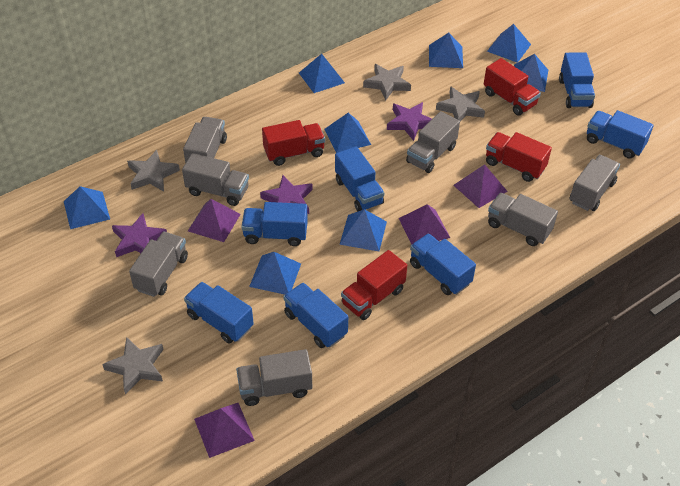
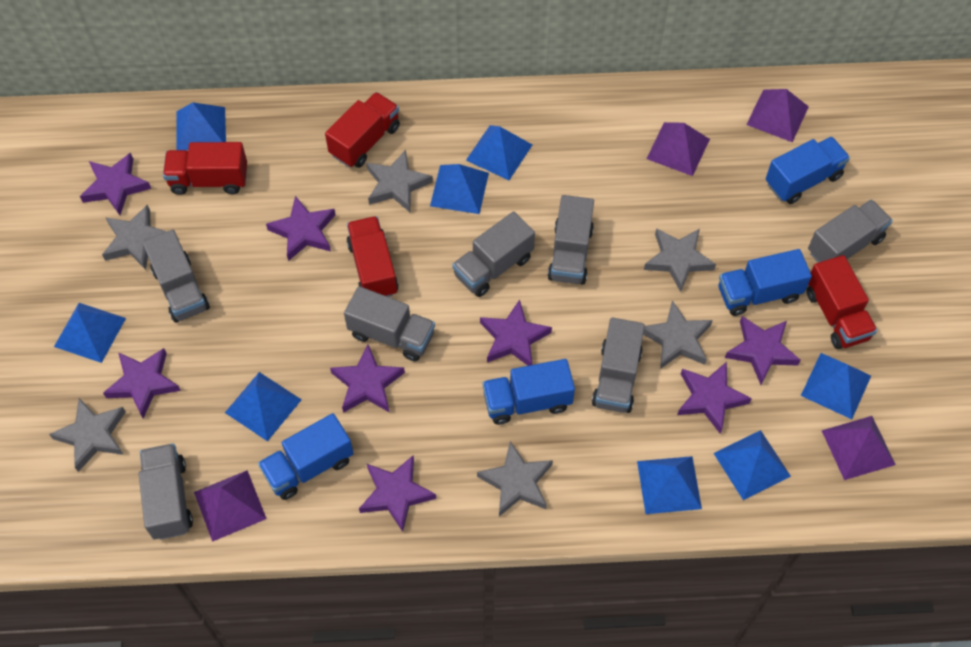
blue truck: [184,282,254,344] [241,202,308,246] [283,283,348,348] [335,146,384,211] [410,233,476,295] [559,52,595,108] [587,110,654,159] = 7 -> [258,413,354,500] [483,359,575,425] [719,249,812,316] [766,136,850,204] = 4
grey star: [102,337,164,395] [127,150,180,192] [363,64,411,100] [436,86,485,122] = 4 -> [49,398,126,472] [102,204,167,270] [366,150,433,212] [477,441,553,516] [643,301,713,369] [644,228,716,292] = 6
purple star: [112,213,167,257] [260,175,313,214] [387,102,432,141] = 3 -> [80,153,151,215] [103,348,181,418] [266,196,335,261] [330,345,405,413] [359,455,436,532] [480,300,552,366] [677,362,752,434] [725,316,801,385] = 8

